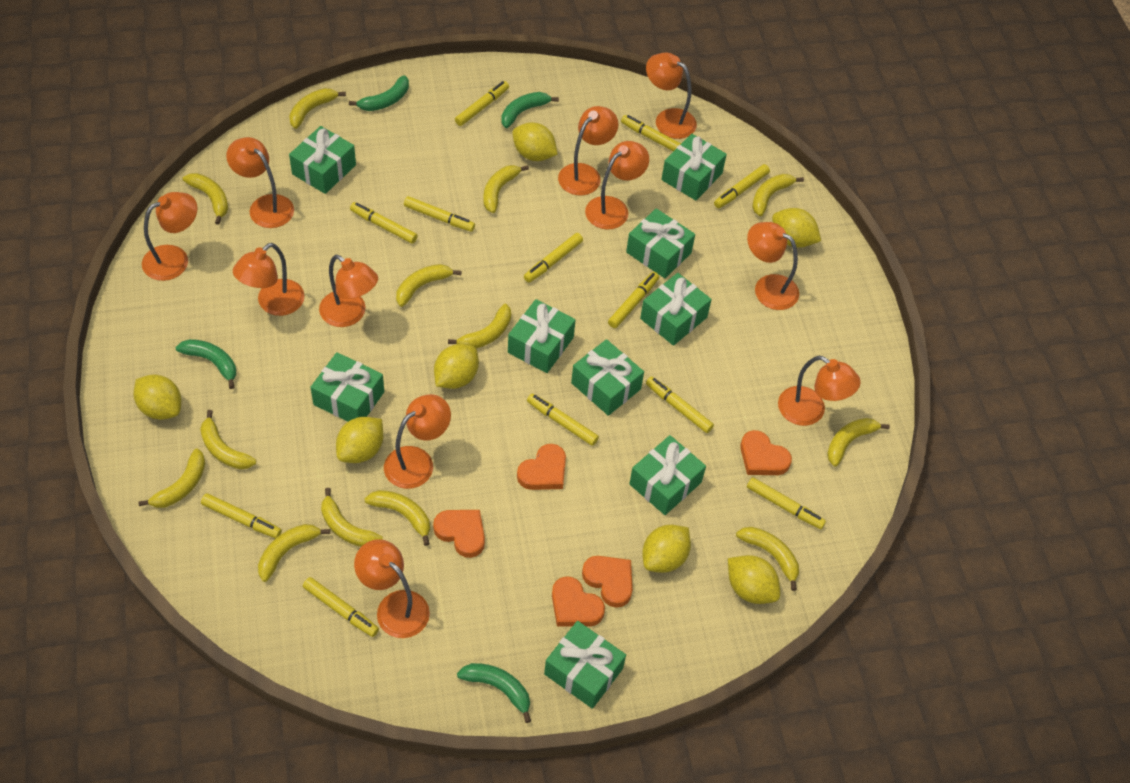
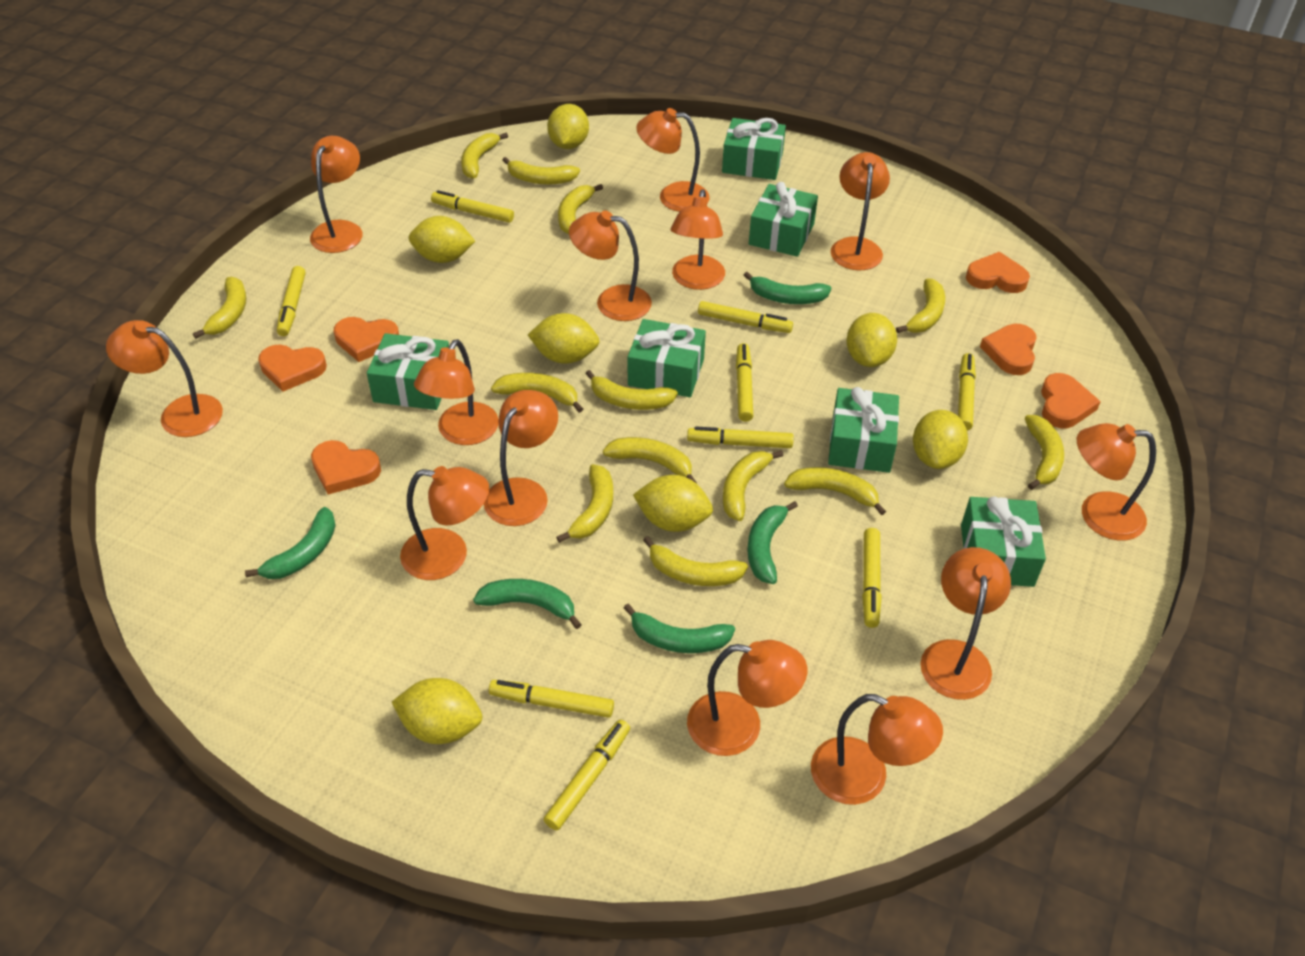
green banana: [176,339,236,389] [349,75,409,111] [457,663,531,723] [501,92,559,128] = 4 -> [245,507,336,579] [473,579,582,629] [624,604,735,653] [744,272,831,304] [747,501,798,584] = 5
green gift: [289,126,356,194] [311,352,384,421] [508,299,576,373] [544,621,626,709] [571,339,644,416] [626,208,695,278] [629,435,706,515] [640,273,712,346] [661,134,727,201] = 9 -> [367,333,449,410] [628,319,706,397] [722,118,786,180] [749,182,818,257] [828,387,899,473] [961,496,1046,587] = 6
orange heart: [433,510,485,558] [517,444,566,490] [552,576,605,627] [582,556,633,608] [740,430,792,475] = 5 -> [258,345,327,392] [311,440,381,494] [334,317,399,362] [966,252,1030,293] [980,324,1037,375] [1041,373,1101,428] = 6
orange lamp: [142,192,197,281] [226,137,294,228] [233,243,305,316] [319,255,378,327] [354,539,430,638] [384,394,451,489] [558,106,618,196] [585,141,649,229] [646,53,697,139] [747,222,799,310] [778,356,861,426] = 11 -> [106,320,223,437] [310,136,362,253] [400,466,489,580] [414,339,499,445] [484,390,558,526] [569,211,652,321] [636,108,709,212] [671,190,725,290] [687,640,807,756] [811,694,943,805] [831,152,890,270] [920,547,1011,700] [1077,423,1156,541] = 13
yellow marker: [201,494,282,538] [303,577,379,637] [350,202,418,244] [404,196,475,232] [455,81,509,126] [524,233,583,283] [527,394,599,446] [608,272,659,328] [621,115,681,151] [646,376,714,433] [714,164,770,208] [747,477,826,529] = 12 -> [277,266,306,336] [431,190,514,223] [489,680,614,718] [544,720,630,831] [687,427,794,448] [698,301,793,333] [736,343,753,422] [862,528,882,628] [958,353,976,431] = 9

